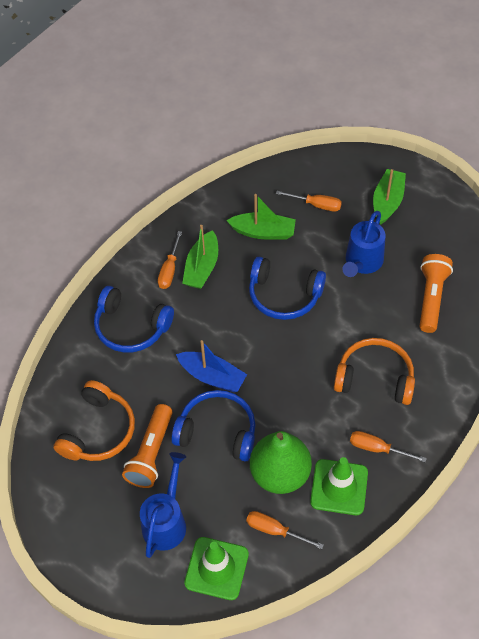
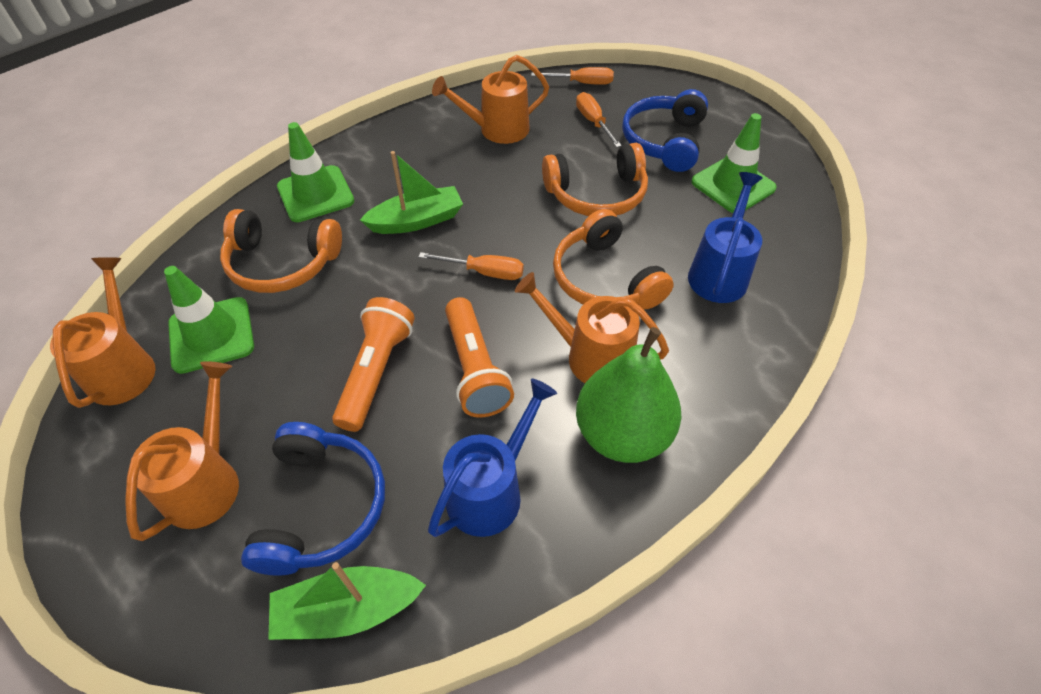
blue boat: [176,340,247,392] = 1 -> none = 0
blue headphones: [94,286,174,353] [171,390,256,461] [249,257,326,320] = 3 -> [241,422,385,576] [622,89,708,172] = 2
green boat: [182,225,218,289] [226,194,296,240] [373,169,406,225] = 3 -> [268,562,426,640] [360,151,463,234] = 2
green traffic cone: [184,537,249,600] [310,457,368,515] = 2 -> [164,266,254,374] [277,122,354,222] [691,113,777,213] = 3
orange headphones: [53,380,135,461] [334,338,415,405] = 2 -> [220,209,342,293] [542,143,648,216] [553,209,674,309] = 3
orange screwdriver: [158,231,182,289] [246,511,324,549] [276,191,342,211] [350,431,427,463] = 4 -> [419,252,524,280] [531,67,614,85] [576,92,622,147] = 3
orange watering can: none = 0 -> [50,257,156,408] [125,361,239,541] [432,55,549,144] [515,272,669,383] = 4

